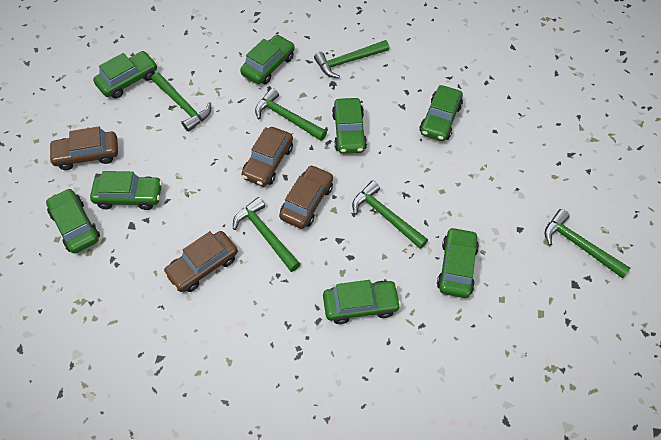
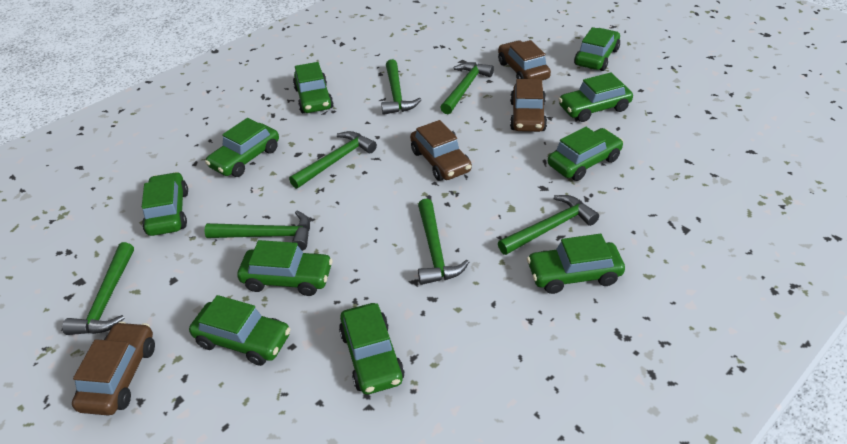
green car: [46,188,100,254] [90,171,162,210] [93,51,157,98] [240,35,295,84] [323,280,401,324] [332,98,367,154] [419,85,463,141] [437,227,479,298] = 8 -> [142,172,188,236] [189,295,291,366] [205,118,279,177] [237,240,333,296] [293,62,334,113] [339,303,405,394] [527,234,625,294] [548,127,623,181] [558,72,633,122] [574,27,620,71] = 10
green hammer: [152,73,211,132] [233,197,300,272] [255,88,327,141] [314,40,389,78] [352,181,428,249] [545,209,630,278] = 6 -> [62,242,134,335] [205,210,310,251] [289,131,377,189] [381,59,421,115] [418,199,469,285] [440,62,494,114] [498,195,599,255] = 7

